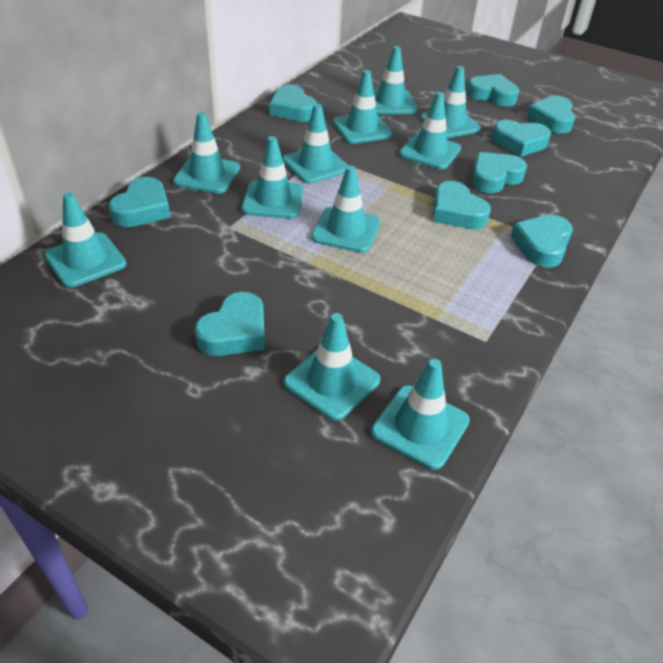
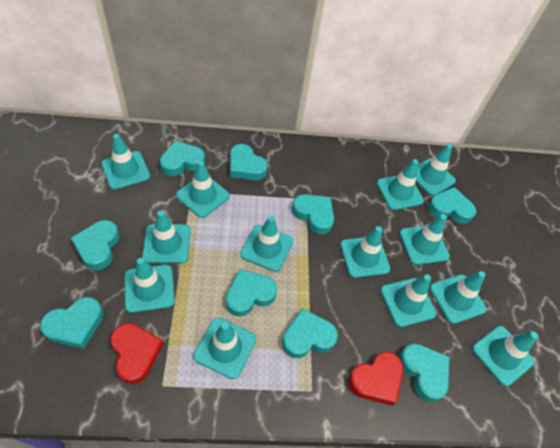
red heart: none = 0 -> [110,323,164,384] [348,351,403,406] = 2
turquoise traffic cone: [45,192,126,288] [173,112,240,194] [242,136,304,219] [283,104,348,184] [284,313,380,421] [311,166,380,253] [333,70,392,144] [371,359,470,470] [373,46,417,115] [399,92,461,170] [420,66,481,138] = 11 -> [101,134,150,190] [125,258,175,313] [142,210,191,263] [176,161,230,218] [193,318,256,379] [240,216,293,272] [340,226,390,278] [377,159,424,210] [380,274,436,327] [399,214,450,265] [416,144,456,196] [430,271,486,324] [472,326,538,386] = 13

